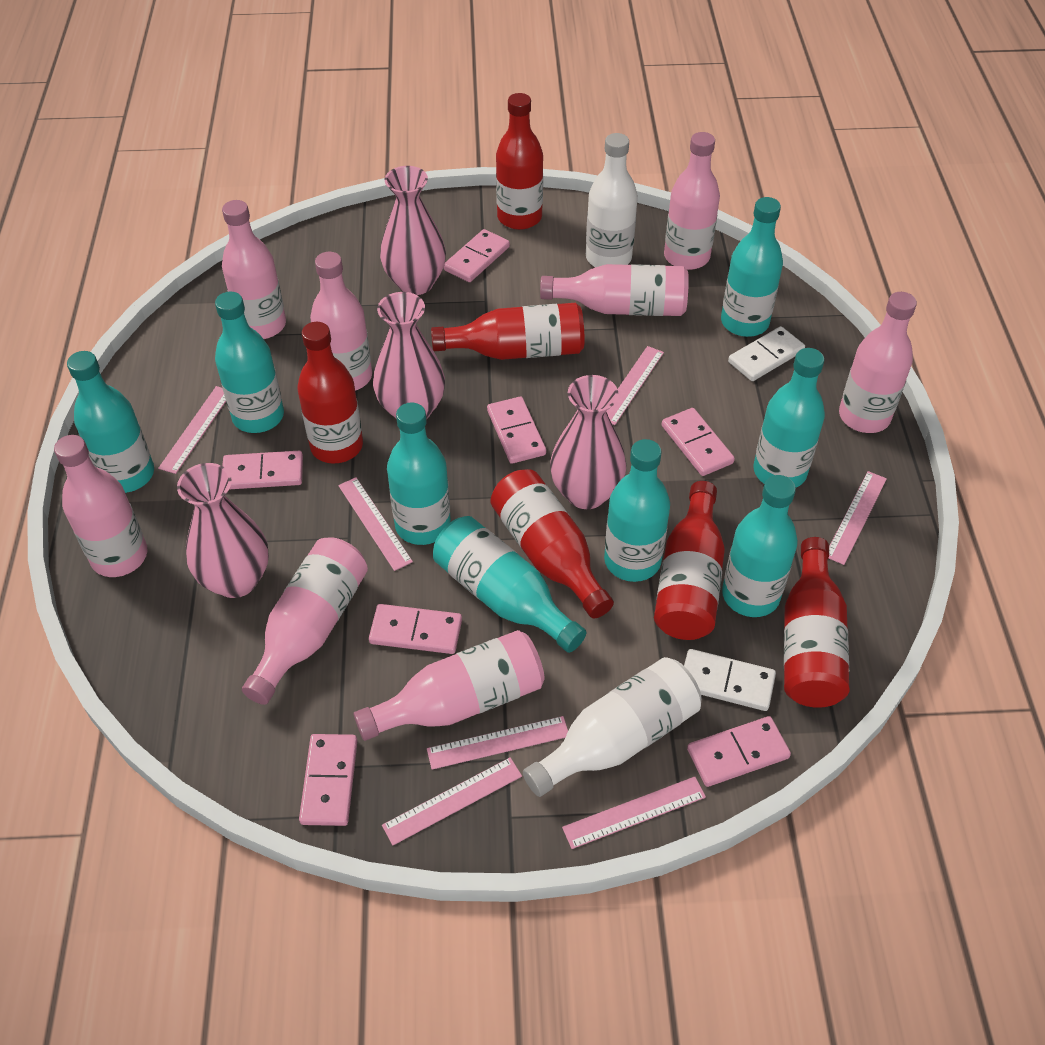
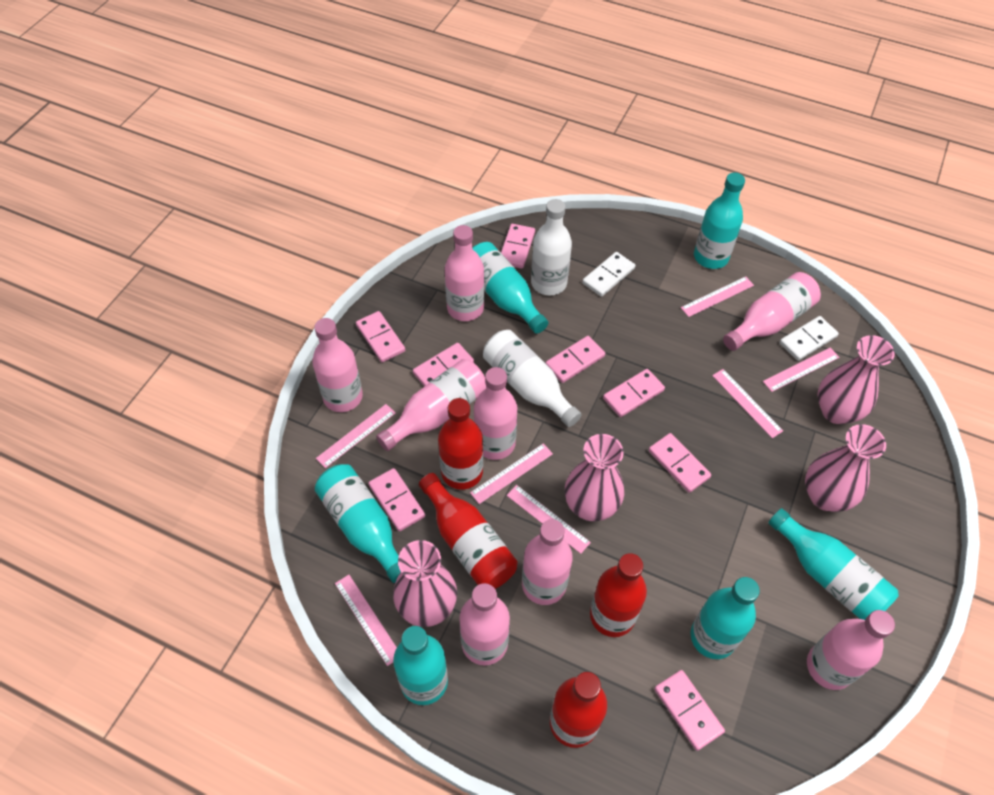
pink domino: [222,451,303,489] [299,734,357,826] [369,604,462,654] [444,229,510,282] [487,397,546,464] [662,408,735,476] [687,716,791,787] = 7 -> [356,311,405,362] [368,468,425,532] [413,343,474,387] [501,224,535,269] [545,336,605,383] [603,369,665,417] [649,433,711,493] [654,670,725,751] = 8
red bottle: [297,322,363,464] [431,303,585,360] [491,469,614,619] [496,93,543,230] [654,481,725,640] [784,537,849,708] = 6 -> [419,473,518,589] [438,398,483,490] [550,672,607,748] [590,553,647,637] = 4
turquoise bottle: [67,351,154,493] [215,292,284,433] [387,402,451,545] [433,516,587,653] [604,439,670,582] [721,197,783,337] [722,475,798,617] [753,348,825,487] = 8 -> [315,464,401,583] [393,626,448,705] [472,242,548,334] [691,577,760,659] [694,173,745,269] [768,508,899,620] = 6

